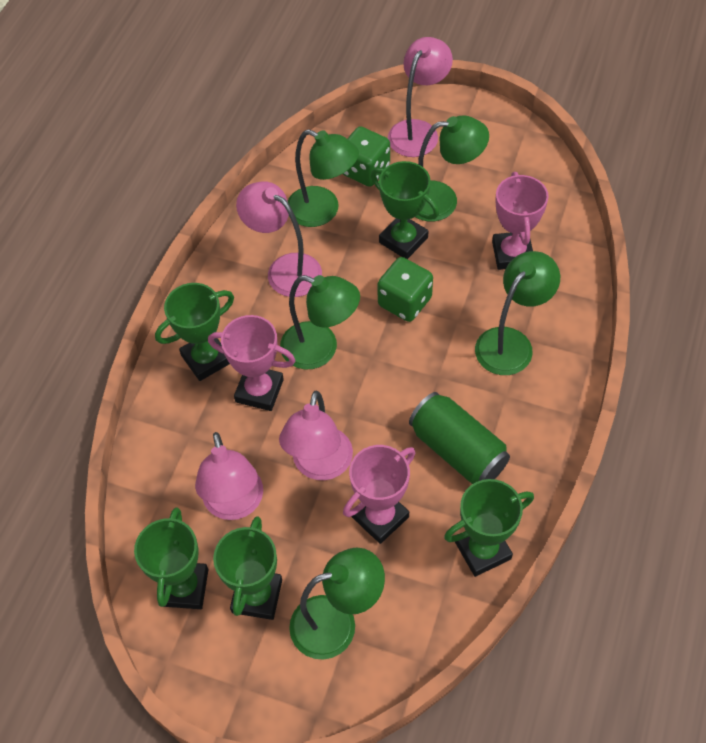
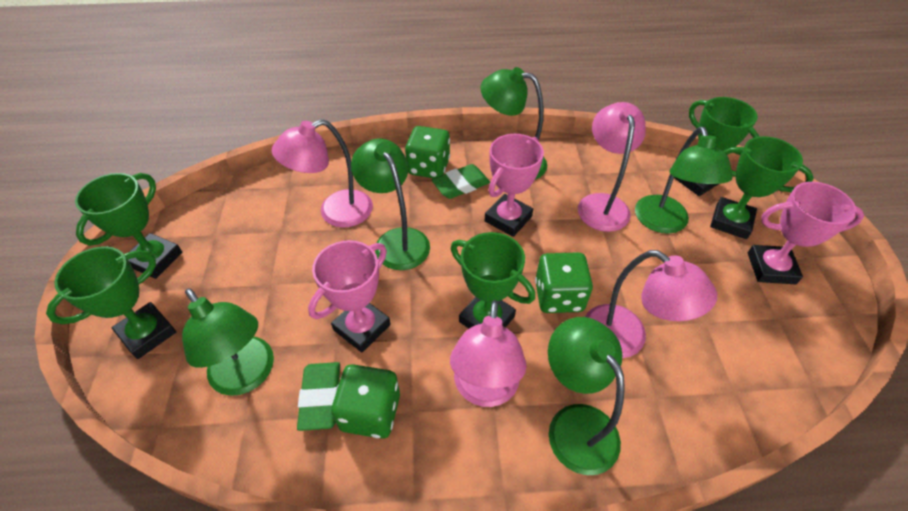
green can: [409,392,510,484] = 1 -> none = 0
green dice: [343,126,390,187] [377,257,433,322] = 2 -> [331,364,400,439] [405,126,450,178] [535,252,593,313] = 3
green eraser: none = 0 -> [297,362,340,431] [432,164,490,199] = 2

